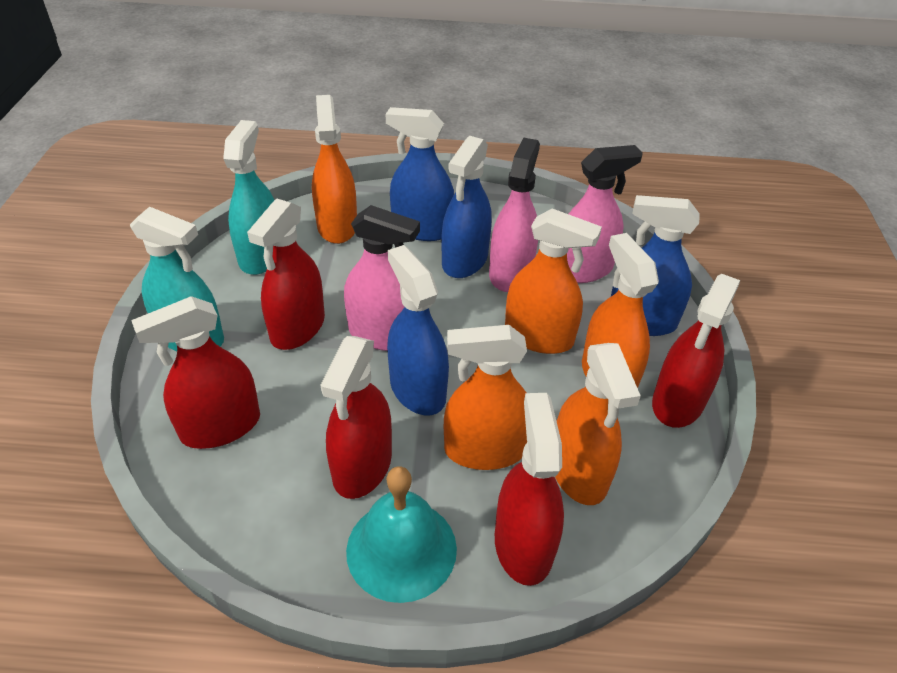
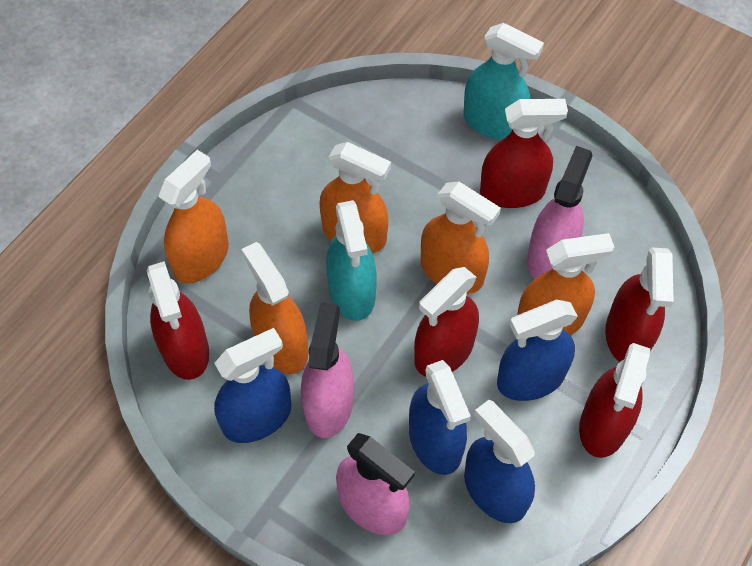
turquoise bell: [346,466,457,603] = 1 -> none = 0

